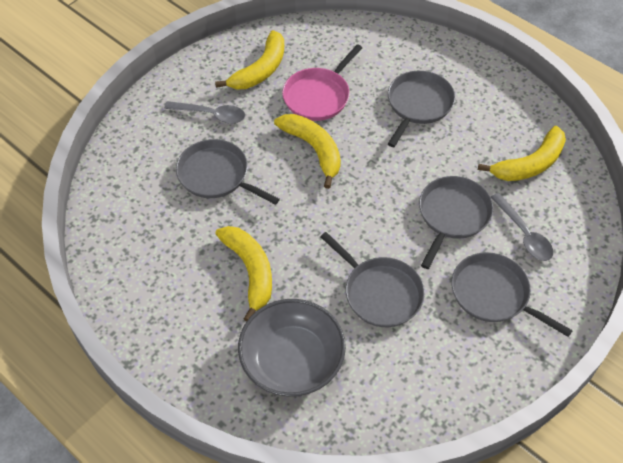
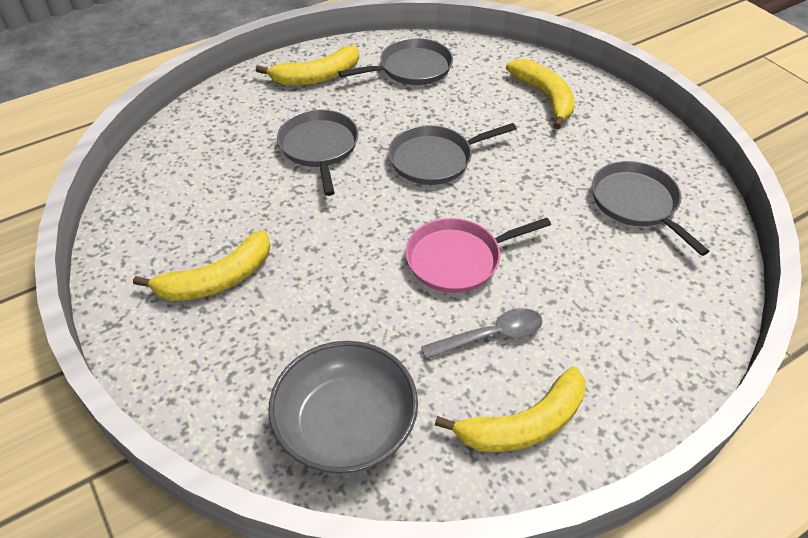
grey pan: [176,139,280,205] [320,232,425,327] [388,71,455,147] [419,176,493,269] [451,252,573,337] = 5 -> [277,110,359,196] [338,38,453,85] [388,123,517,185] [592,161,709,256] = 4
grey spoon: [164,101,245,124] [491,193,553,261] = 2 -> [421,308,542,359] = 1

